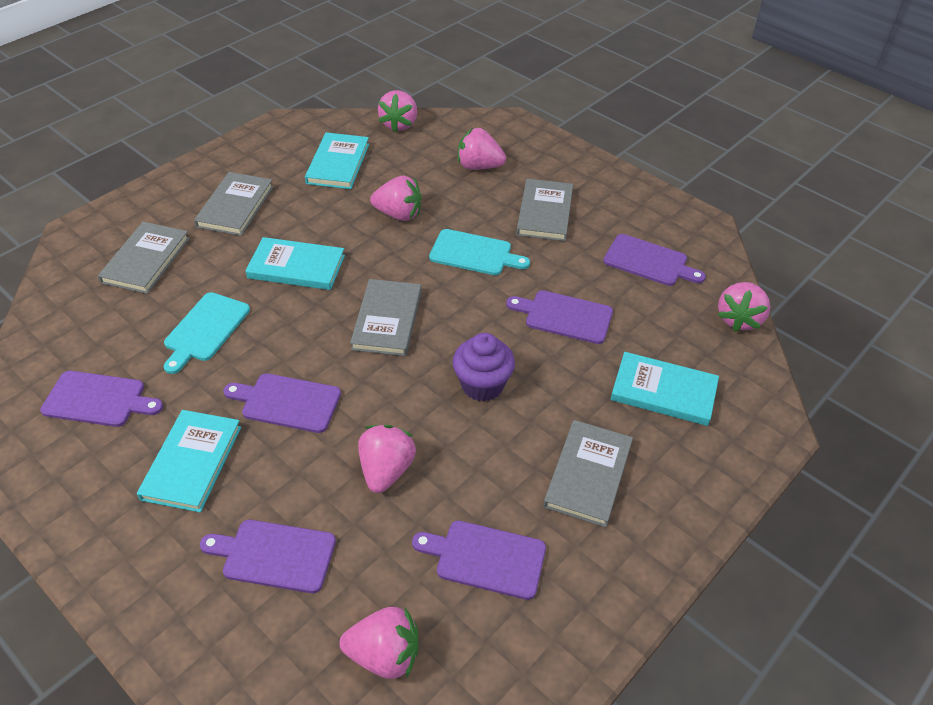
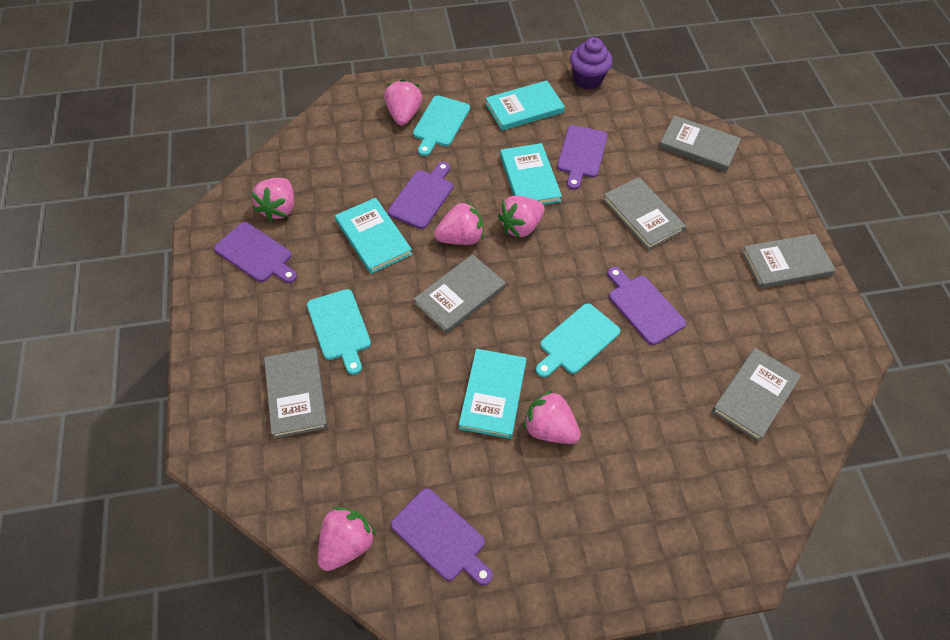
grey book: [98,222,190,294] [194,172,273,236] [350,279,422,356] [516,179,573,241] [543,420,633,528] = 5 -> [264,348,328,439] [414,254,506,334] [603,177,686,250] [659,115,741,172] [712,348,801,442] [741,234,836,289] = 6
purple cutting board: [40,371,163,427] [200,520,336,593] [223,373,341,433] [412,520,546,600] [506,290,613,344] [603,234,706,286] = 6 -> [214,222,297,283] [388,162,453,229] [391,488,493,585] [557,125,608,190] [608,267,686,345] = 5
turquoise cutting board: [164,292,250,374] [429,229,530,275] = 2 -> [307,289,371,375] [413,96,470,156] [536,303,620,377] = 3

